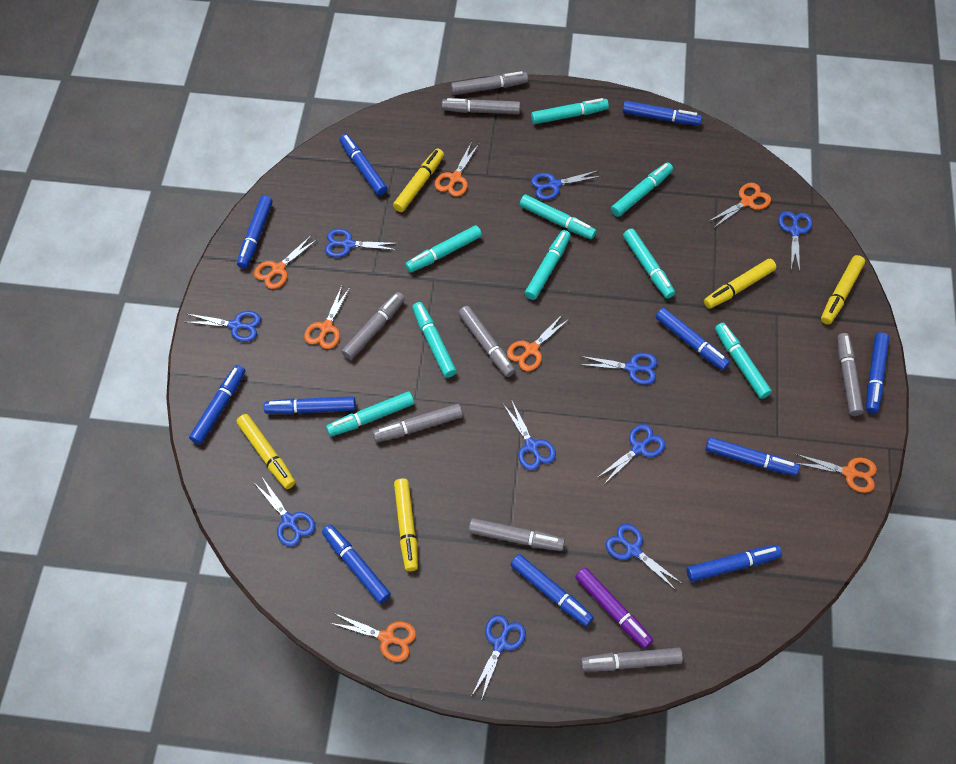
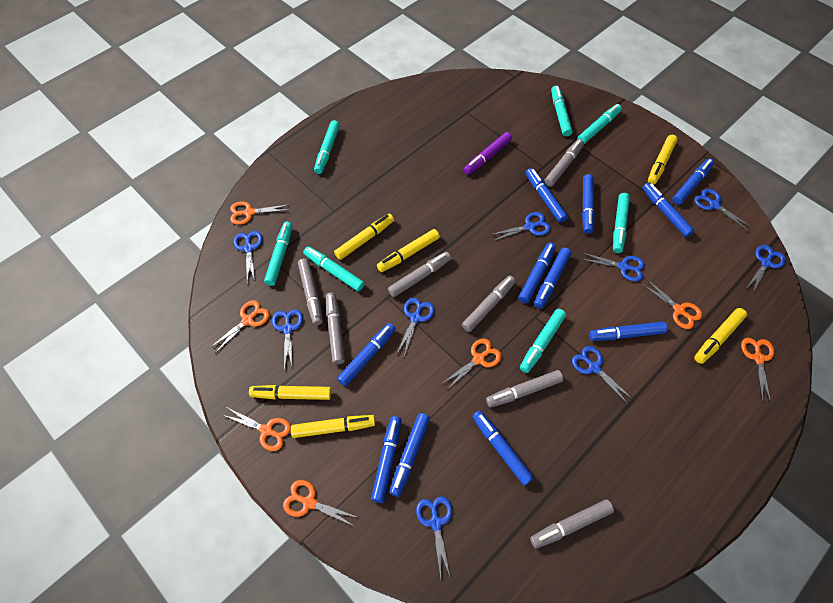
blue scissors: [186,311,261,342] [254,477,315,547] [325,229,399,257] [471,615,526,701] [503,399,556,470] [531,170,602,200] [580,353,657,385] [597,424,665,484] [606,524,681,590] [778,211,813,272] = 10 -> [233,231,263,283] [272,309,303,370] [396,298,434,357] [416,496,452,579] [490,212,551,241] [572,346,634,404] [581,253,645,281] [694,189,751,231] [745,245,786,294] = 9
grey marker: [342,292,405,360] [373,404,463,442] [442,98,520,114] [451,71,528,95] [458,306,515,377] [469,518,565,551] [581,648,683,671] [837,333,864,416] = 8 -> [298,258,323,325] [326,293,345,365] [388,252,451,297] [462,276,516,332] [486,370,563,408] [530,499,614,549] [544,139,584,187] = 7
turquoise marker: [326,392,414,436] [405,225,482,273] [412,302,457,378] [520,195,596,239] [525,230,571,300] [531,98,609,124] [611,162,673,217] [623,228,675,299] [715,323,772,399] = 9 -> [264,222,293,286] [303,246,365,291] [314,120,340,174] [520,309,566,373] [551,86,573,136] [577,104,622,144] [613,193,630,253] = 7
yellow marker: [236,414,295,489] [393,149,444,212] [394,479,418,571] [704,259,776,309] [821,255,865,324] = 5 -> [249,385,331,400] [291,415,375,438] [334,214,394,260] [377,229,440,272] [648,135,678,185] [694,308,747,364] = 6

